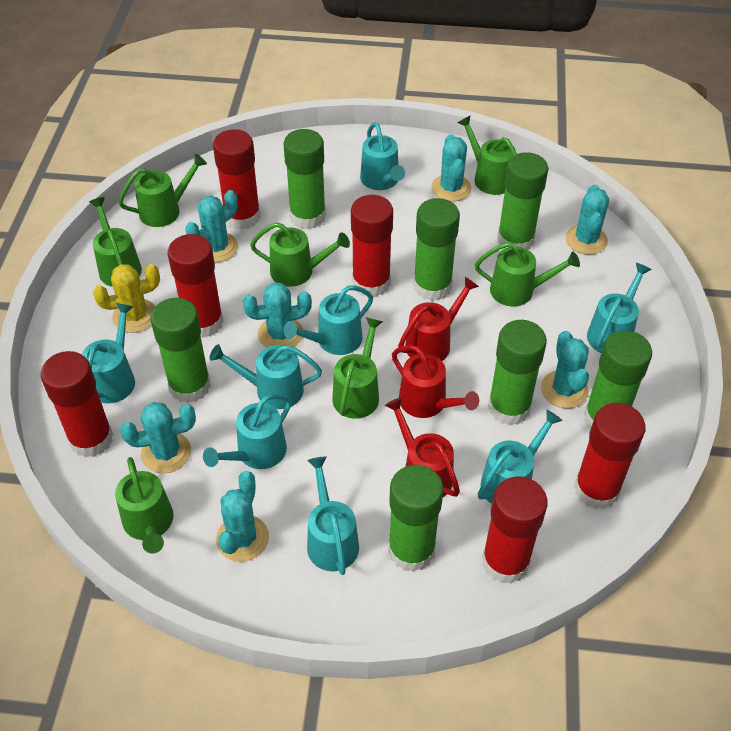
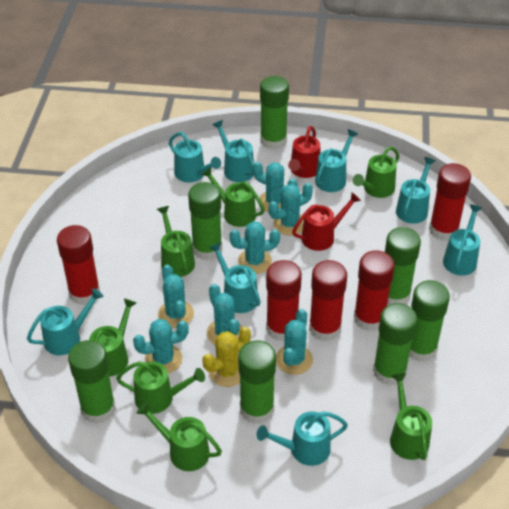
red glue stick: [41,351,113,458] [168,234,224,338] [213,129,261,230] [351,195,393,297] [482,476,548,584] [574,403,646,509] = 6 -> [57,225,100,305] [266,260,302,341] [309,260,347,342] [354,250,395,331] [429,163,471,241] = 5
red watering can: [385,397,460,497] [392,345,479,418] [398,277,479,361] = 3 -> [288,126,320,178] [292,192,361,251] = 2

